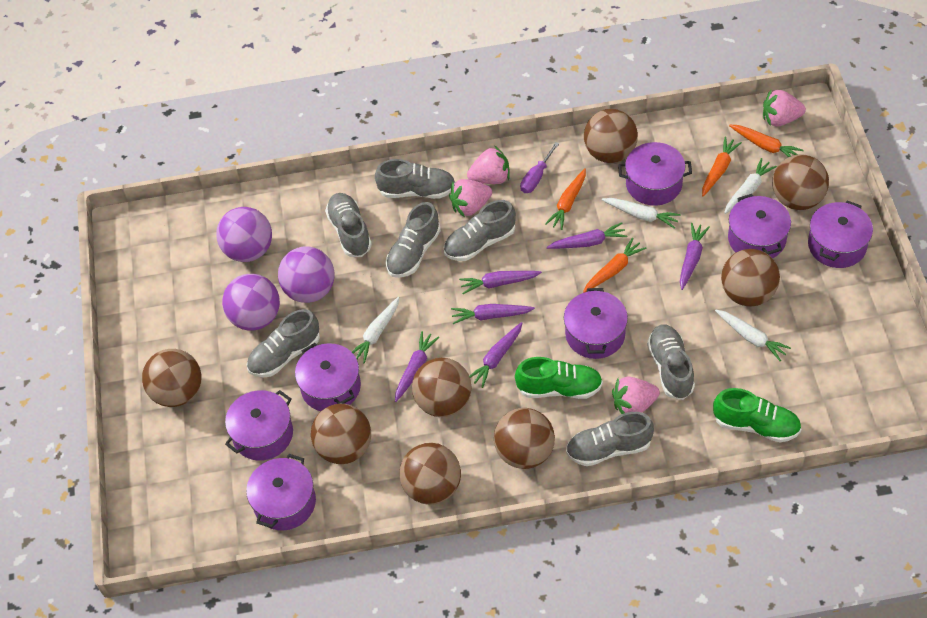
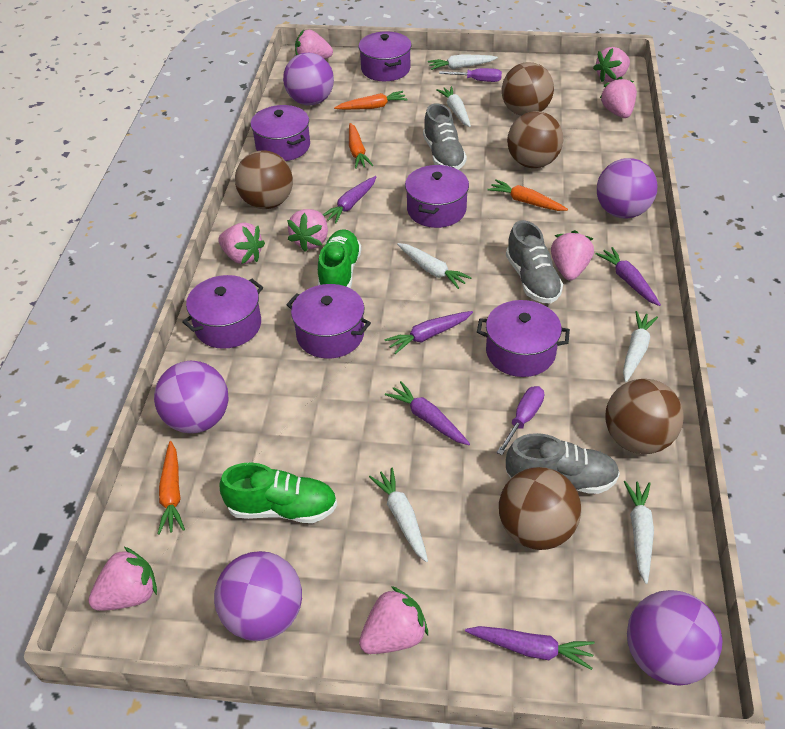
brown ball: [142,349,201,407] [311,404,371,464] [399,443,461,505] [412,358,471,417] [494,408,555,469] [584,109,638,163] [721,249,780,306] [772,155,829,210] = 8 -> [235,150,293,209] [499,467,581,550] [502,62,554,116] [507,111,563,168] [605,379,684,454] = 5
grey shoe: [247,309,320,377] [325,193,372,257] [375,159,455,199] [386,202,441,278] [444,200,516,261] [566,412,654,466] [647,325,695,400] = 7 -> [423,103,467,170] [506,220,563,304] [506,433,620,494] = 3
pink strawberry: [449,179,492,217] [467,146,510,184] [612,377,660,414] [763,90,806,126] = 4 -> [88,546,157,611] [218,223,265,264] [287,209,328,252] [295,30,333,59] [359,586,428,654] [551,230,594,281] [593,47,630,82] [600,77,637,118] = 8
purple ball: [216,207,272,262] [222,274,280,331] [278,246,335,303] = 3 -> [154,361,229,433] [214,551,302,641] [283,53,334,106] [597,158,657,218] [627,590,723,686] = 5
purple carrot: [395,331,439,402] [451,304,535,324] [459,271,542,294] [469,322,523,388] [547,222,627,249] [680,223,710,290] = 6 -> [323,176,376,224] [384,311,473,354] [385,381,470,445] [465,626,594,670] [596,247,661,306] = 5
purple pot: [225,390,293,461] [246,454,316,530] [295,343,361,411] [564,288,628,359] [618,142,692,206] [728,194,791,258] [808,200,873,268] = 7 -> [182,275,263,349] [251,105,310,161] [286,284,371,358] [359,31,411,81] [405,165,469,228] [477,300,570,377] = 6
purple screwdriver: [520,142,559,193] = 1 -> [439,68,502,82] [497,386,544,455] = 2
white carrot: [352,297,399,364] [602,198,681,229] [715,310,791,361] [724,158,777,214] = 4 -> [369,468,428,562] [397,243,472,289] [428,54,498,70] [436,86,471,127] [623,311,658,382] [624,481,654,584] = 6

